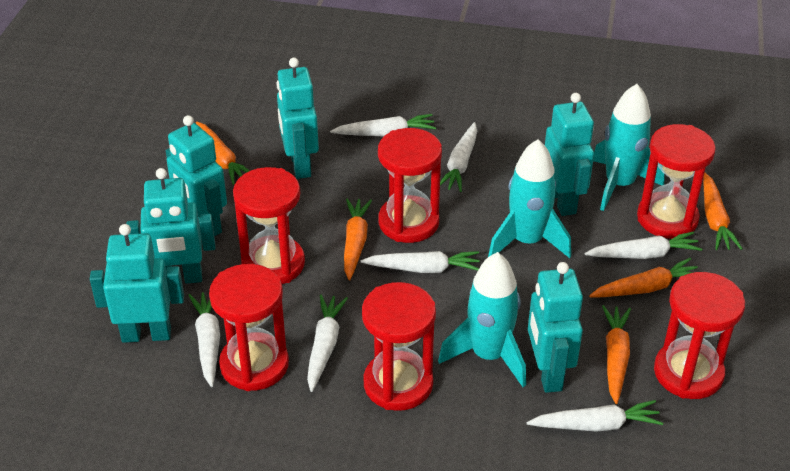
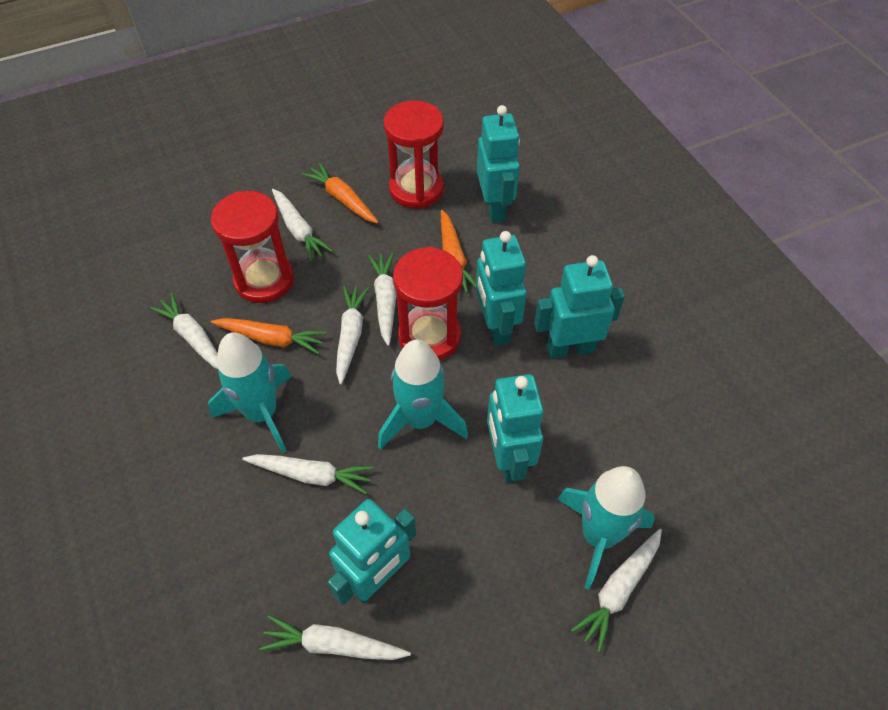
orange carrot: [196,122,250,185] [344,198,372,280] [589,258,698,297] [602,305,631,404] [703,173,743,250] = 5 -> [211,318,327,354] [302,162,379,224] [441,210,476,293] = 3
red hourglass: [209,264,289,391] [233,167,305,284] [362,282,436,411] [378,128,442,243] [637,124,716,239] [654,272,745,399] = 6 -> [211,191,294,303] [384,100,444,209] [393,247,463,360] = 3
turquoise robot: [90,224,184,343] [126,168,216,284] [166,115,227,236] [277,57,319,179] [528,262,583,393] [545,93,594,216] = 6 -> [327,499,416,605] [476,231,527,346] [477,105,520,223] [487,374,544,483] [534,255,625,359] = 5

